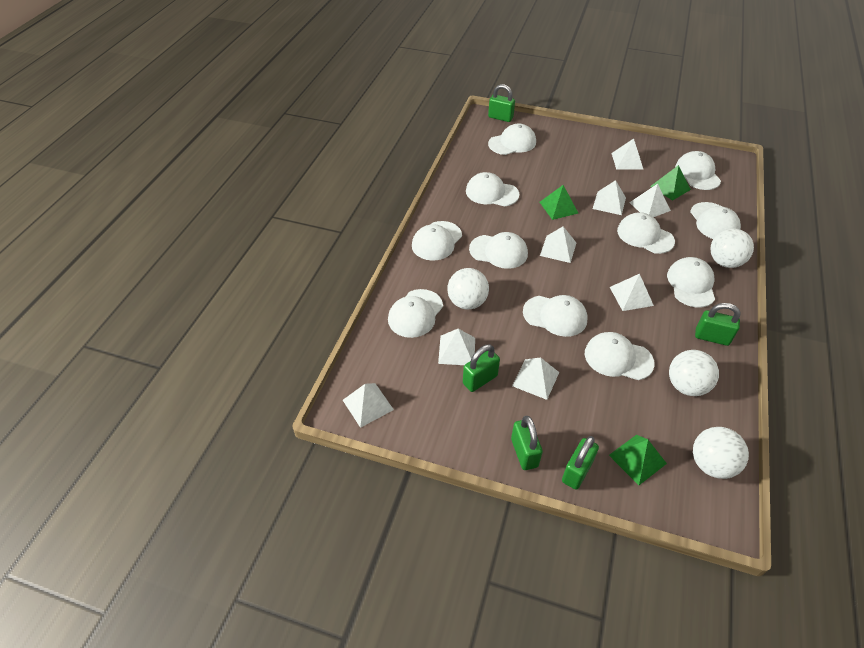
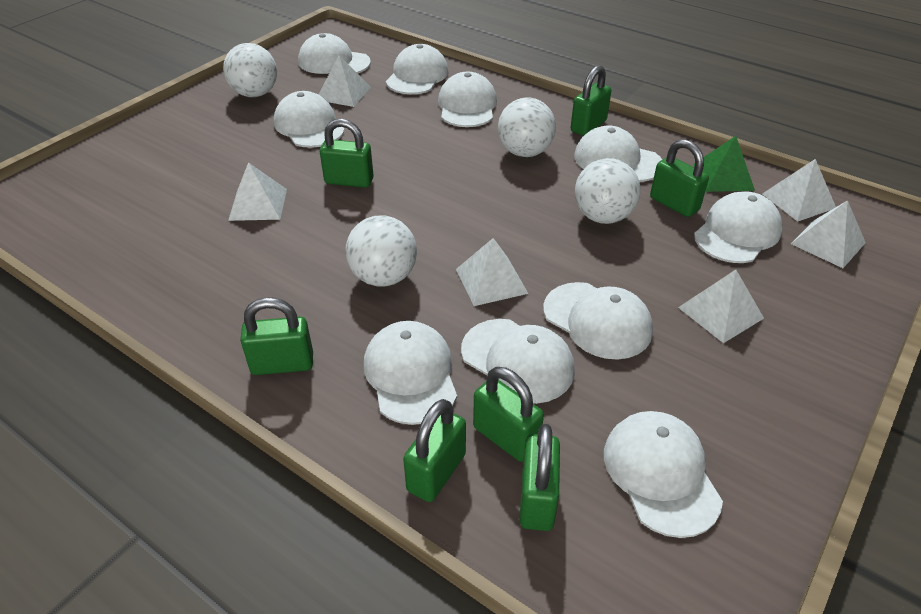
green padlock: [463,345,500,392] [488,84,515,122] [511,416,543,470] [562,436,599,490] [695,303,741,346] = 5 -> [240,297,313,375] [320,118,374,188] [403,399,466,502] [473,367,544,462] [519,424,560,531] [571,65,612,136] [650,139,709,217] = 7
green pyramid: [540,185,578,220] [609,435,667,485] [650,165,691,201] = 3 -> [694,136,755,192] = 1
white cap: [388,289,443,338] [412,221,462,261] [466,172,519,206] [469,232,528,269] [488,123,536,155] [523,295,588,337] [585,332,655,380] [617,212,675,254] [667,257,715,308] [675,151,721,190] [690,202,741,239] = 11 -> [274,91,344,148] [298,33,371,74] [364,321,457,425] [386,44,449,94] [438,72,497,127] [461,319,575,404] [543,282,653,359] [574,125,662,182] [604,411,723,538] [694,191,782,263] = 10
white pyramid: [343,383,394,428] [438,329,475,365] [512,357,559,400] [540,227,576,263] [593,180,626,215] [610,274,654,311] [612,139,643,169] [629,184,671,217] = 8 -> [228,162,287,221] [318,55,371,107] [456,238,528,306] [678,270,764,343] [762,159,836,221] [791,200,866,268] = 6

